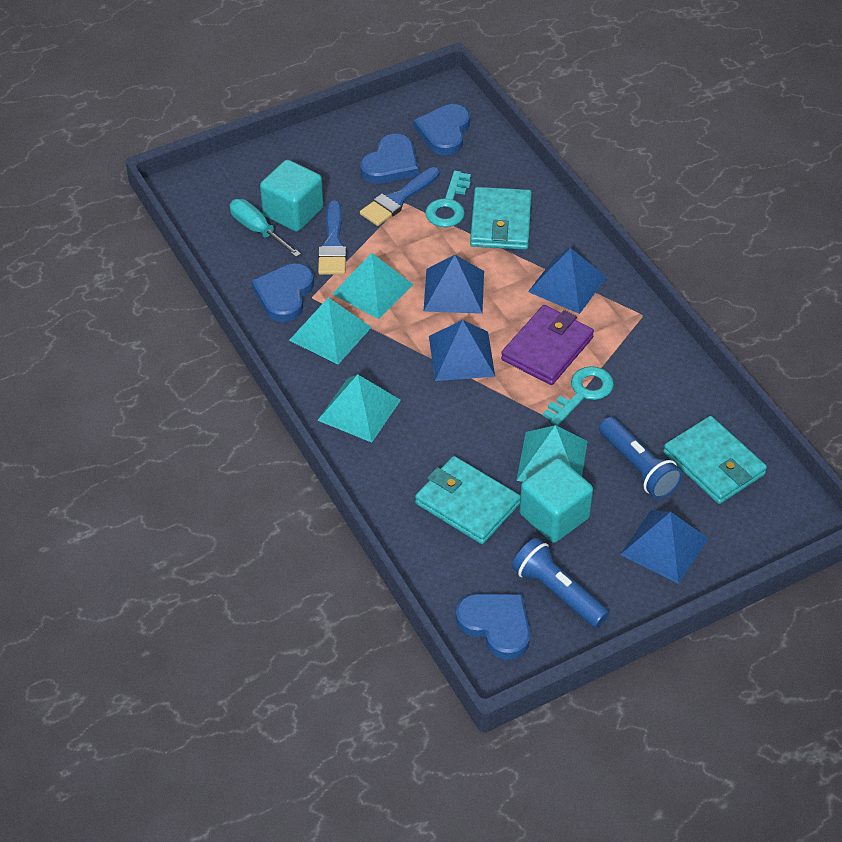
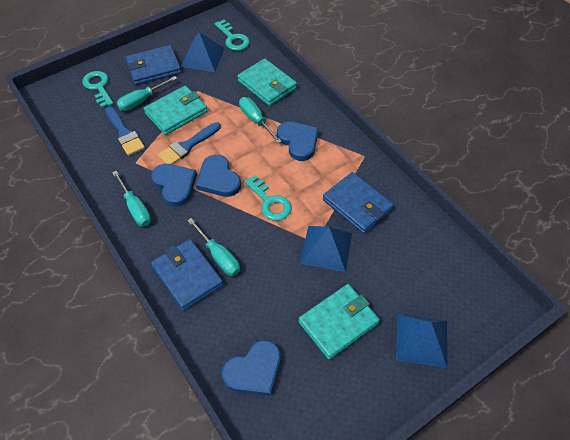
blue flashlight: [512,538,609,628] [599,417,682,499] = 2 -> none = 0
blue pyramid: [424,255,484,314] [429,320,495,381] [528,248,607,314] [620,510,709,584] = 4 -> [181,32,225,72] [300,226,352,272] [396,314,447,368] = 3
blue wallet: none = 0 -> [125,45,181,85] [151,239,223,311] [323,172,394,234] = 3
purple wallet: [501,305,594,385] = 1 -> none = 0
turquoise cube: [260,160,323,232] [519,458,593,543] = 2 -> none = 0
turquoise key: [425,171,471,227] [543,366,614,426] = 2 -> [82,71,114,108] [214,20,250,51] [244,175,292,221] = 3
turquoise pyramid: [289,298,372,365] [317,374,401,442] [332,253,414,319] [516,425,588,482] = 4 -> none = 0
turquoise screwdriver: [230,199,301,257] = 1 -> [112,171,151,227] [117,76,177,111] [187,218,240,276] [239,97,282,143] = 4

